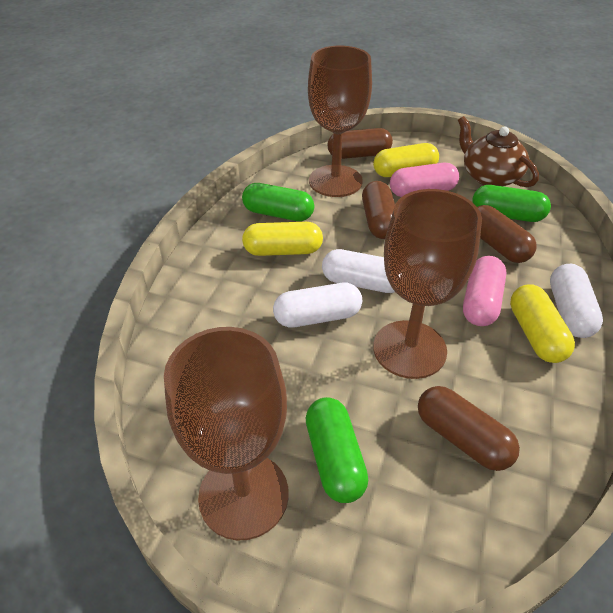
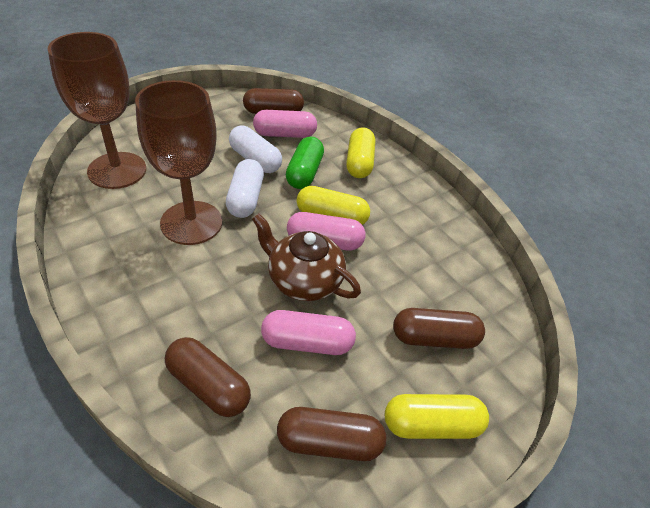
brown goblet: [164,327,289,541] [308,46,372,197] [373,189,482,379] = 3 -> [47,32,146,189] [135,80,222,245] = 2
green capsule: [242,183,314,221] [306,397,368,503] [472,185,551,222] = 3 -> [286,137,324,189] = 1
pink capsule: [390,163,459,197] [463,256,506,326] = 2 -> [253,110,317,138] [261,310,356,355] [287,212,365,250] = 3
white capsule: [273,283,362,327] [322,249,395,293] [550,264,603,338] = 3 -> [226,159,264,218] [229,126,282,173] = 2

